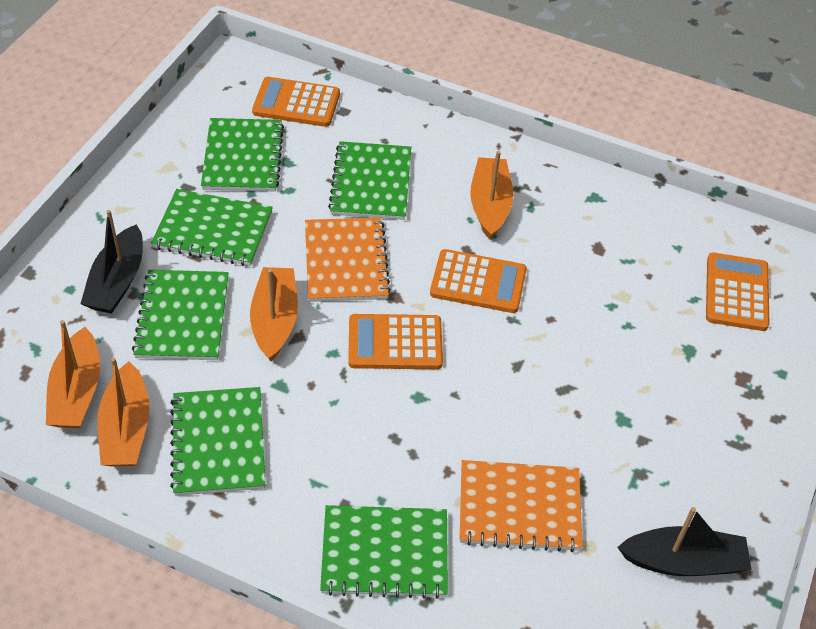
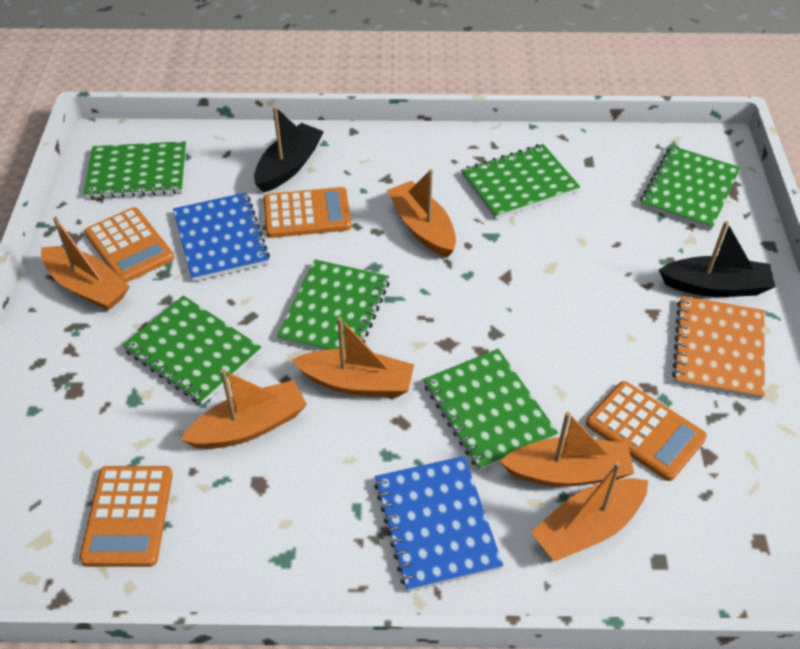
blue notebook: none = 0 -> [173,192,270,282] [374,456,503,592] = 2
orange boat: [46,320,100,428] [97,357,150,466] [250,267,298,361] [470,151,514,240] = 4 -> [41,216,130,311] [181,369,307,449] [292,317,414,397] [387,169,456,258] [500,412,634,487] [531,462,648,562] = 6
orange notebook: [305,218,391,302] [460,460,583,552] = 2 -> [672,296,765,400] = 1

